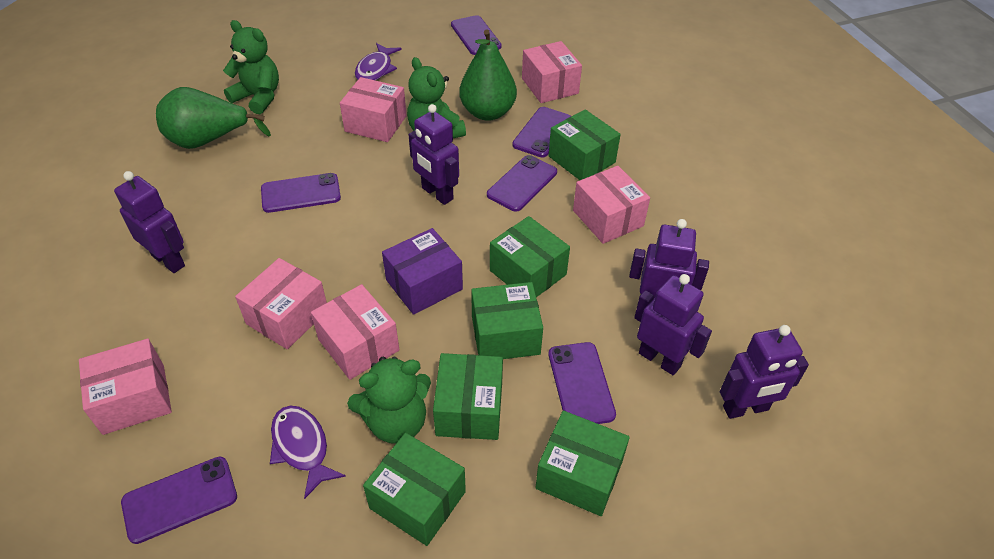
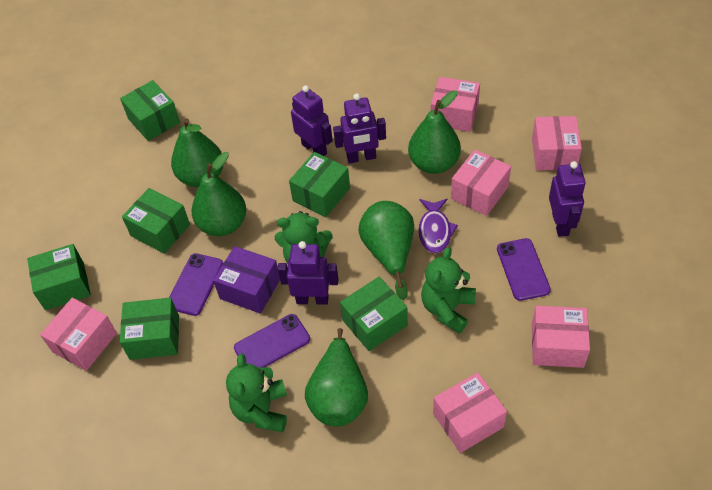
green pear: [156,87,271,149] [459,29,517,121] = 2 -> [171,118,223,187] [192,152,246,236] [305,328,368,426] [358,201,414,300] [408,91,461,174] = 5
purple fish: [270,406,346,499] [355,43,402,80] = 2 -> [418,199,458,253] = 1
purple phone: [121,457,237,544] [261,173,341,213] [451,15,502,55] [487,155,557,212] [512,107,571,157] [549,342,616,424] = 6 -> [169,253,223,316] [234,314,310,367] [497,238,551,301] = 3
purple robot: [114,171,185,273] [408,104,459,205] [629,219,709,298] [634,274,712,375] [720,325,809,419] = 5 -> [278,241,338,305] [291,85,333,156] [333,94,386,163] [549,161,586,237] = 4

